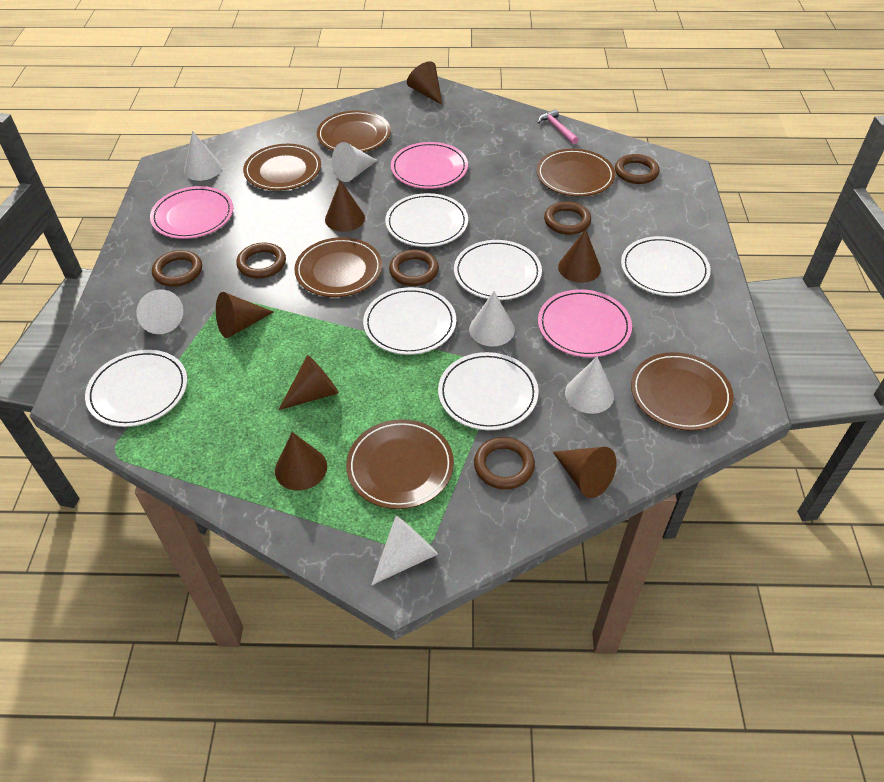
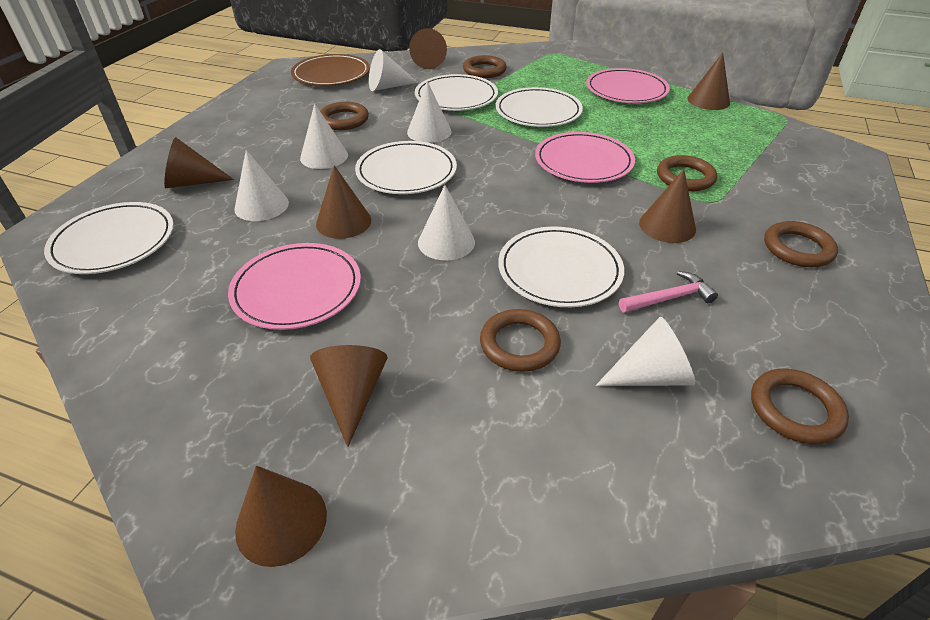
brown plate: [243,144,321,191] [294,237,382,297] [317,110,391,152] [346,419,454,509] [536,149,615,197] [631,352,734,431] = 6 -> [291,54,370,86] = 1
white plate: [85,350,187,427] [363,287,456,355] [385,193,468,247] [438,352,539,430] [454,240,542,300] [621,236,711,296] = 6 -> [44,202,174,274] [355,141,457,194] [415,74,498,111] [496,87,583,127] [498,226,624,307] = 5

